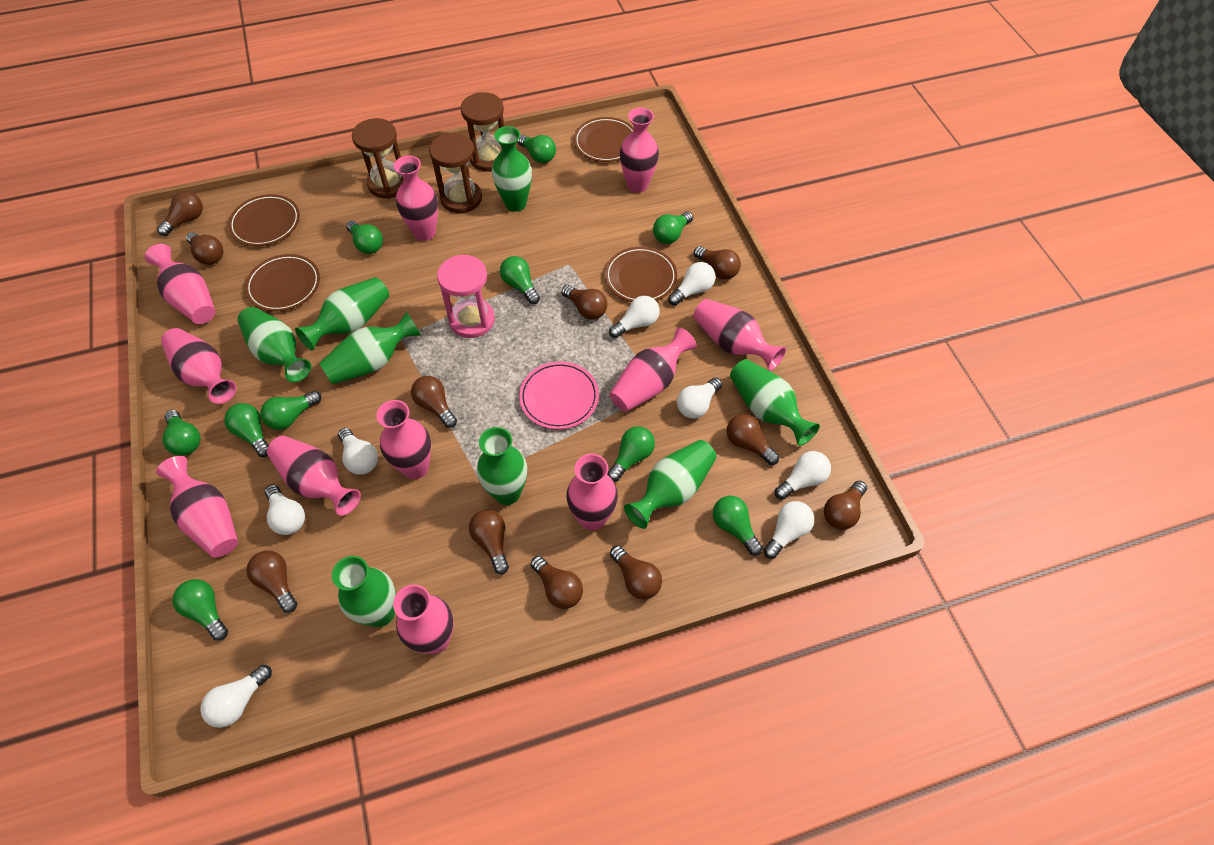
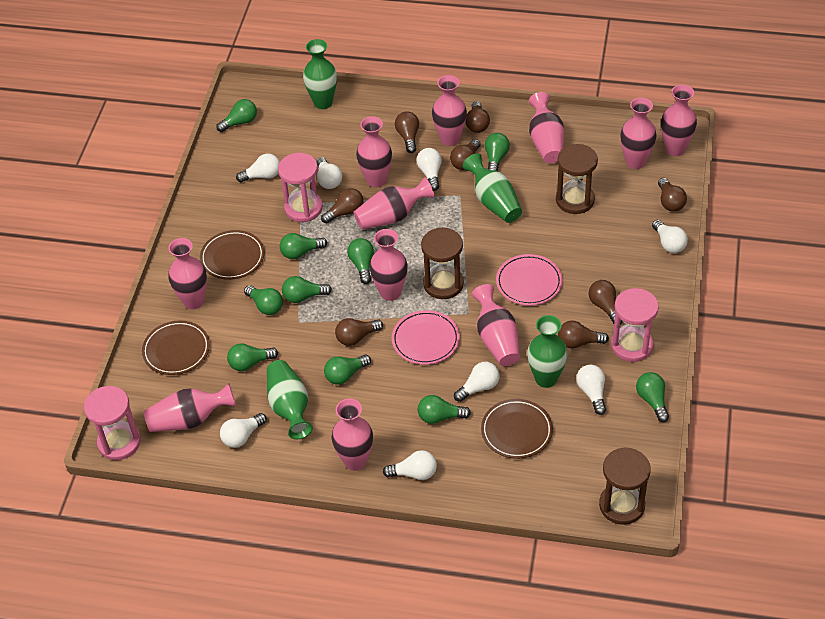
brown light bulb: [157,191,203,236] [186,232,223,265] [246,551,297,613] [411,376,457,428] [469,510,509,574] [531,556,583,609] [561,285,607,320] [610,545,662,600] [694,246,741,279] [727,414,779,465] [824,481,867,530] = 11 -> [321,188,364,224] [335,318,383,346] [395,111,419,153] [450,139,480,170] [465,101,490,133] [558,321,609,349] [589,280,623,325] [658,178,687,212] = 8
brown plate: [228,194,300,246] [245,254,320,312] [574,117,634,162] [605,247,677,302] = 4 -> [142,320,210,375] [200,230,264,280] [481,399,553,459] = 3
green vase: [237,307,311,382] [295,277,389,351] [319,312,421,384] [332,556,396,627] [477,427,527,505] [492,126,532,212] [624,440,716,529] [730,359,820,446] = 8 -> [267,360,313,439] [303,39,337,109] [463,153,522,223] [527,315,568,388] = 4
pink hourglass: [437,255,495,338] = 1 -> [84,386,141,460] [278,153,323,222] [611,288,659,362] = 3
pink plate: [519,361,599,429] = 1 -> [392,310,460,365] [496,254,563,306] = 2

